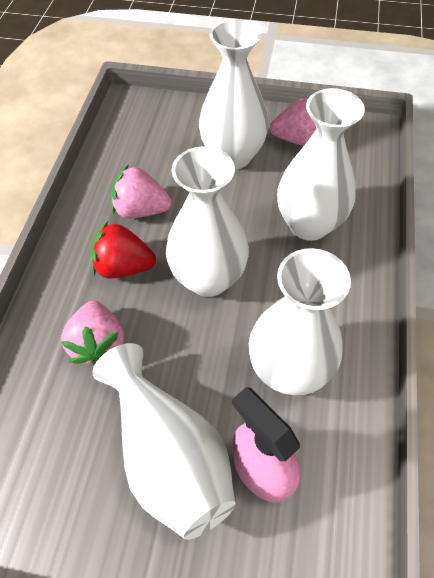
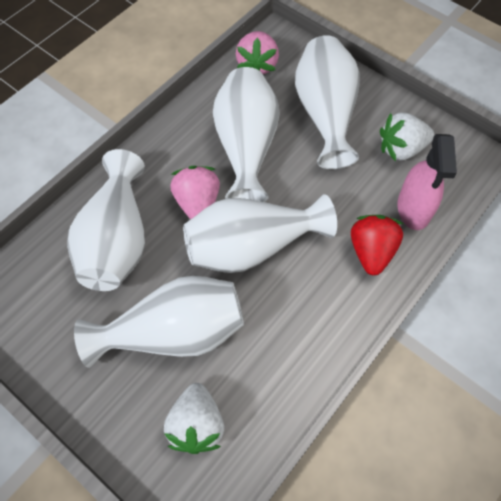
pink strawberry: [61,301,124,365] [111,165,172,218] [270,98,316,146] = 3 -> [170,166,220,219] [236,31,279,74] = 2
white strawberry: none = 0 -> [164,383,224,454] [380,113,434,162] = 2

